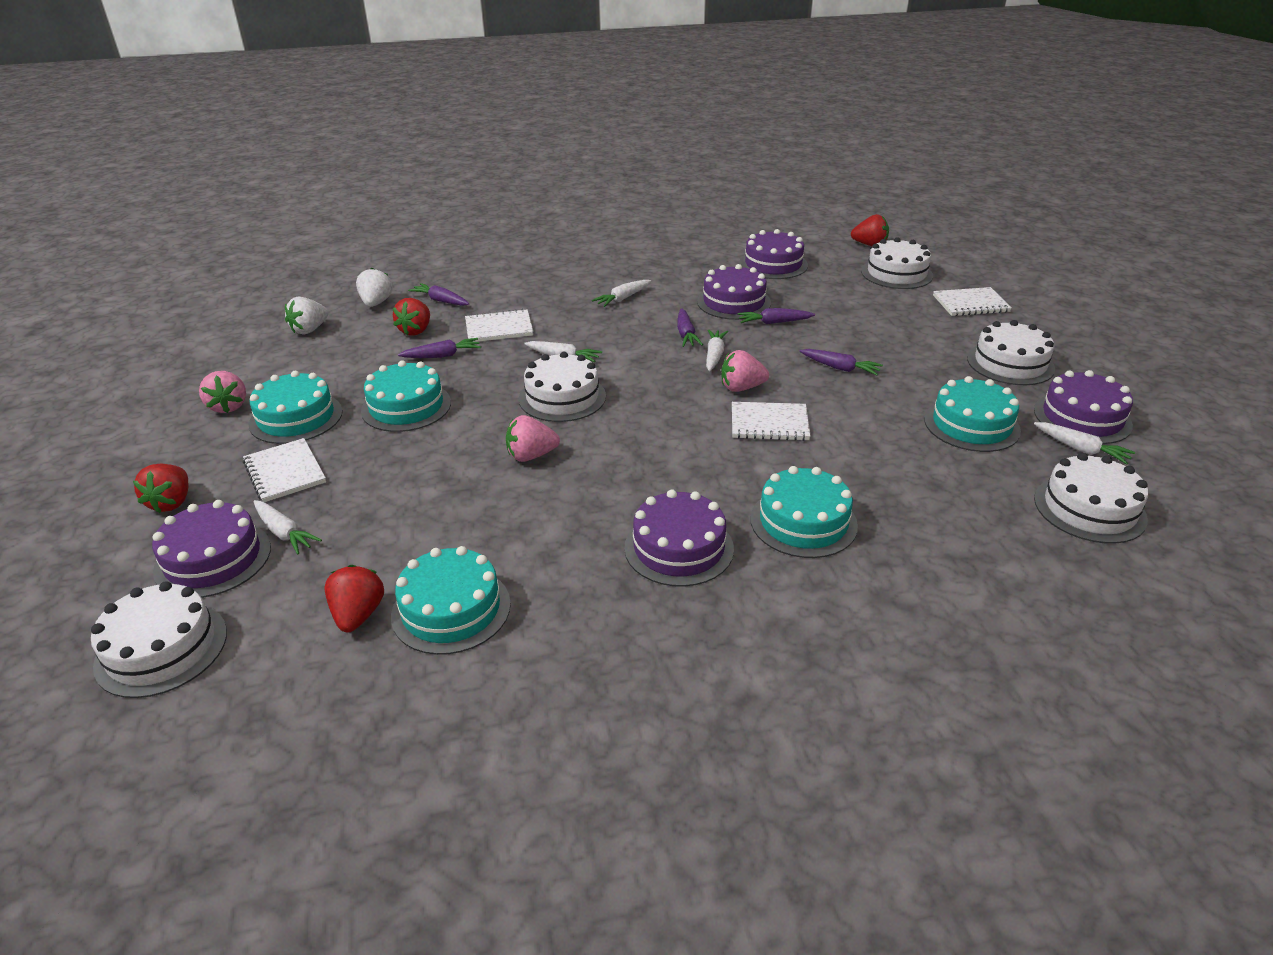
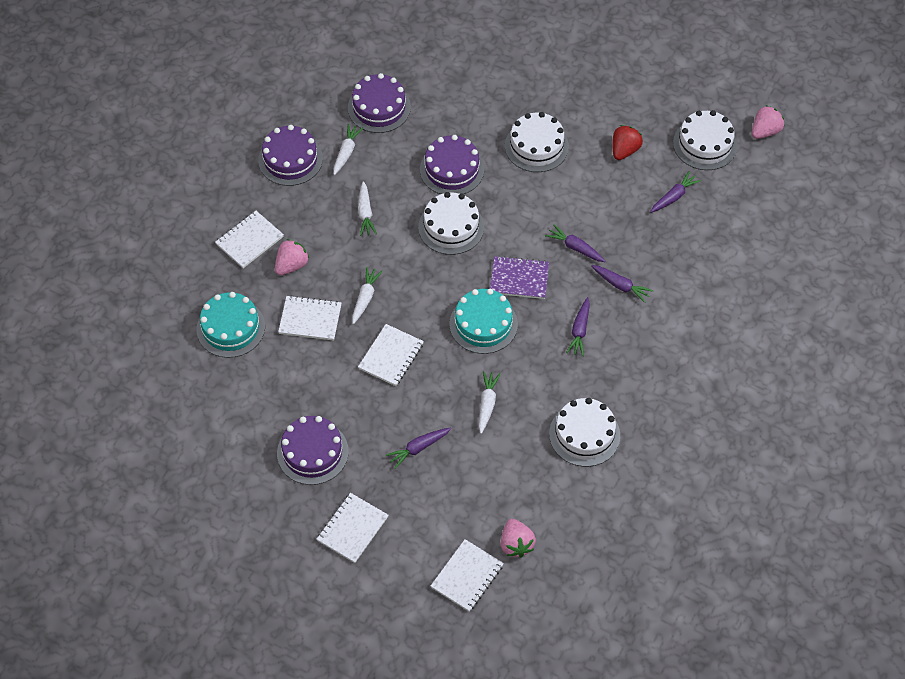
purple cake: [152,500,271,598] [624,489,734,587] [697,264,771,320] [739,229,808,279] [1034,370,1133,444] = 5 -> [258,125,323,186] [277,416,349,485] [348,73,411,133] [420,135,484,194] = 4
purple notebook: none = 0 -> [490,256,549,299] = 1
red strawberry: [133,464,188,513] [324,565,384,632] [393,298,430,336] [851,214,889,246] = 4 -> [613,125,643,160] = 1
turquoise cake: [249,371,343,444] [361,360,451,432] [391,546,511,655] [750,466,858,558] [924,376,1021,452] = 5 -> [197,292,265,358] [449,289,518,354] = 2
white cake: [91,581,227,698] [519,352,606,422] [861,237,933,289] [967,320,1055,385] [1034,453,1148,544] = 5 -> [418,192,484,255] [505,112,569,172] [549,398,620,467] [673,110,737,170] = 4
white carrot: [253,500,322,554] [524,341,602,362] [592,280,651,307] [706,330,728,371] [1034,422,1135,464] = 5 -> [333,124,363,175] [352,267,383,324] [358,181,377,236] [479,371,501,434] = 4
white notebook: [243,438,326,502] [465,309,533,342] [732,402,811,441] [933,287,1012,316] = 4 -> [215,211,284,268] [278,295,341,341] [317,493,388,563] [358,324,424,386] [431,539,504,612] = 5
white strawberry: [285,297,329,335] [356,268,393,307] = 2 -> none = 0

